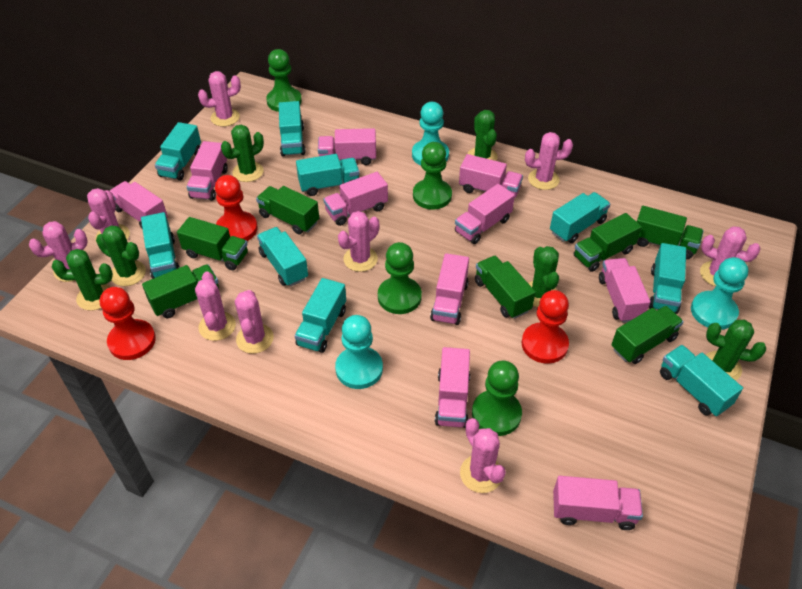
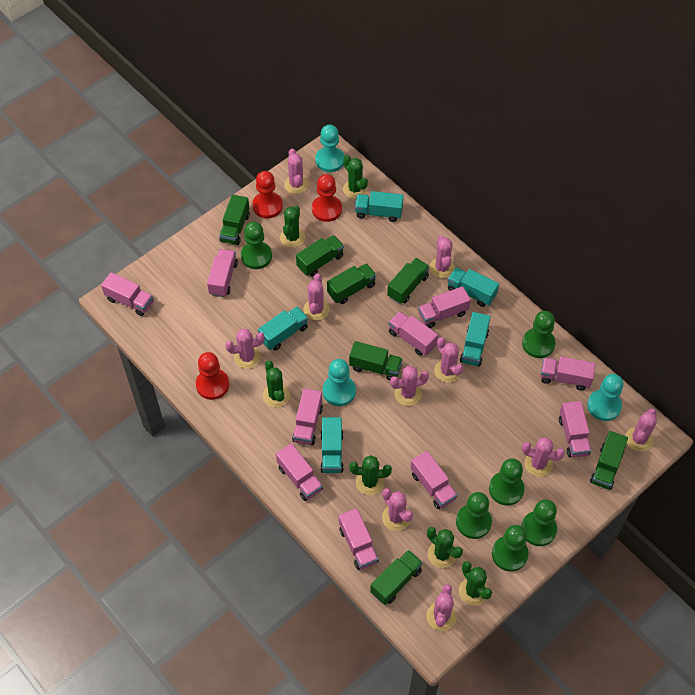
green pawn: [266,49,302,112] [378,242,422,314] [413,142,452,209] [472,361,522,436] = 4 -> [241,222,272,269] [456,492,492,539] [489,458,525,506] [492,525,529,572] [521,499,557,546] [522,311,556,358] = 6
pink cactus: [29,221,88,282] [87,188,130,240] [195,271,236,341] [198,71,241,126] [235,290,274,354] [338,211,379,272] [460,418,506,493] [525,132,573,190] [700,226,761,286] = 9 -> [225,329,265,369] [284,148,309,194] [303,273,329,321] [382,488,413,531] [390,366,429,406] [426,584,457,631] [429,236,455,278] [434,337,463,383] [522,437,565,477] [626,409,657,452] = 10
turquoise truck: [141,212,180,279] [155,122,201,181] [257,227,308,287] [279,101,306,156] [295,278,346,353] [296,154,360,196] [550,192,610,243] [649,243,686,314] [660,345,743,417] = 9 -> [258,306,308,351] [320,417,344,473] [355,191,403,222] [447,267,499,307] [460,312,491,367] = 5

